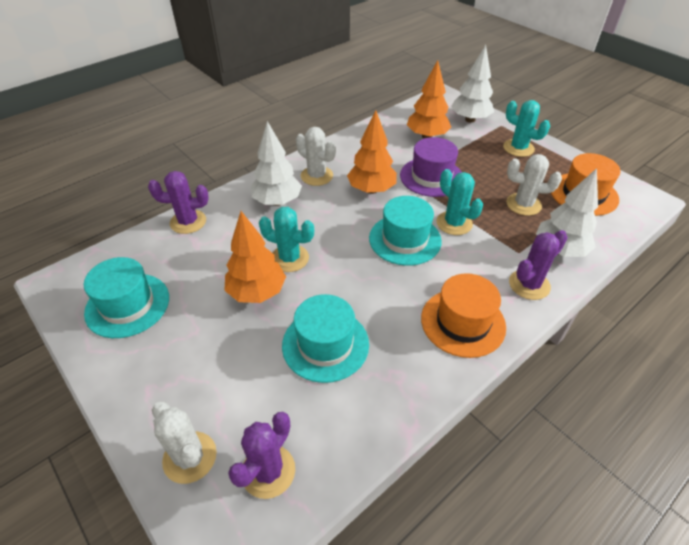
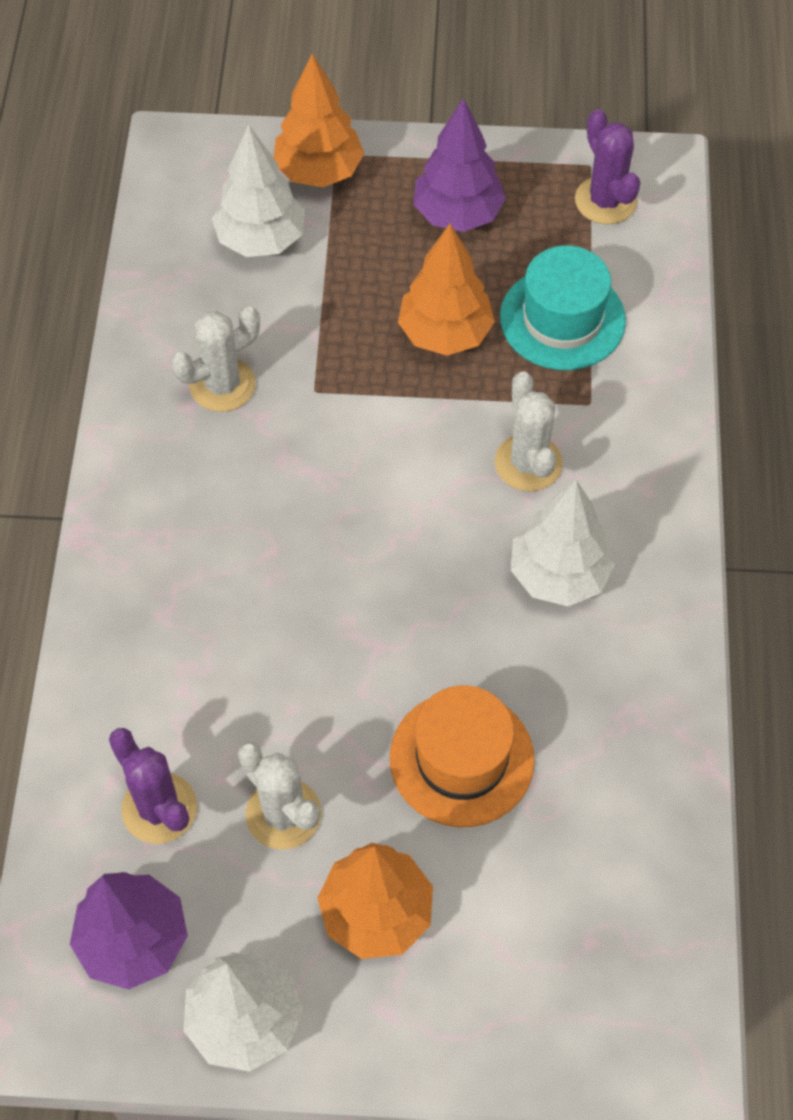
orange hat: [421,273,506,358] [551,153,621,216] = 2 -> [390,685,535,827] = 1
purple cactus: [148,171,209,234] [228,412,295,499] [509,230,568,300] = 3 -> [109,728,197,844] [575,109,640,224] = 2
purple hat: [400,137,462,197] = 1 -> none = 0
purple tree: none = 0 -> [70,872,188,990] [413,98,506,232] = 2
turquoise cactus: [259,207,314,272] [436,169,483,235] [503,100,550,157] = 3 -> none = 0
turquoise hat: [84,257,169,338] [282,294,369,383] [369,196,442,266] = 3 -> [500,246,626,370] = 1

